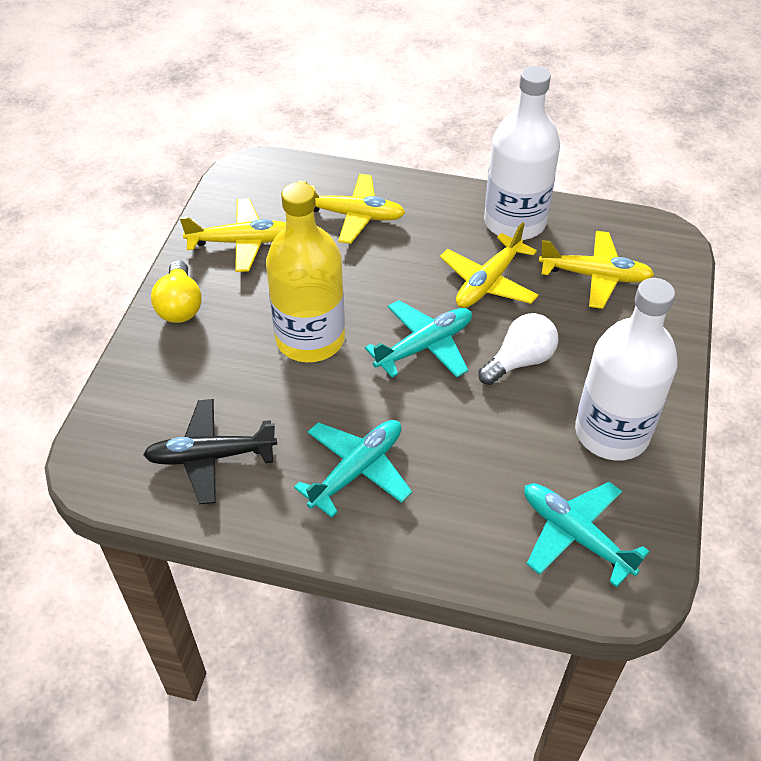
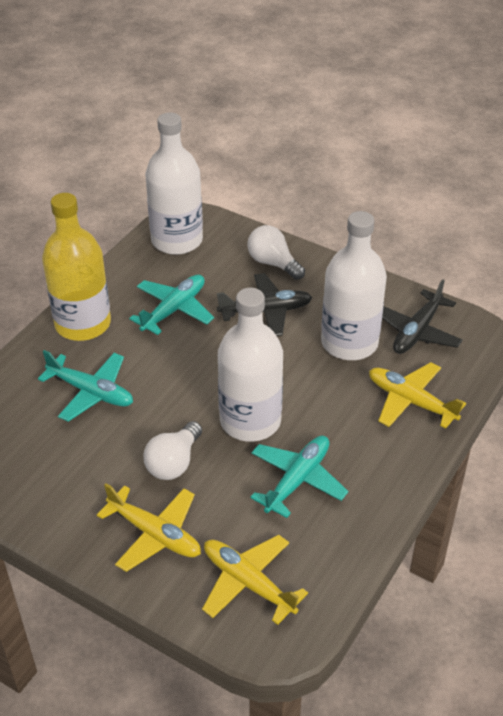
black plane: [143,399,277,504] = 1 -> [217,273,312,336] [382,279,463,354] = 2
white bottle: [484,66,560,240] [575,278,678,461] = 2 -> [145,112,203,255] [218,288,283,442] [321,211,387,360] = 3
white light bulb: [478,313,558,385] = 1 -> [143,421,202,480] [247,225,305,280] = 2
yellow light bulb: [151,260,202,323] = 1 -> none = 0
yellow plane: [180,198,286,272] [298,174,405,244] [440,222,539,308] [539,231,654,309] = 4 -> [97,483,201,572] [202,535,308,625] [369,362,466,429] = 3

